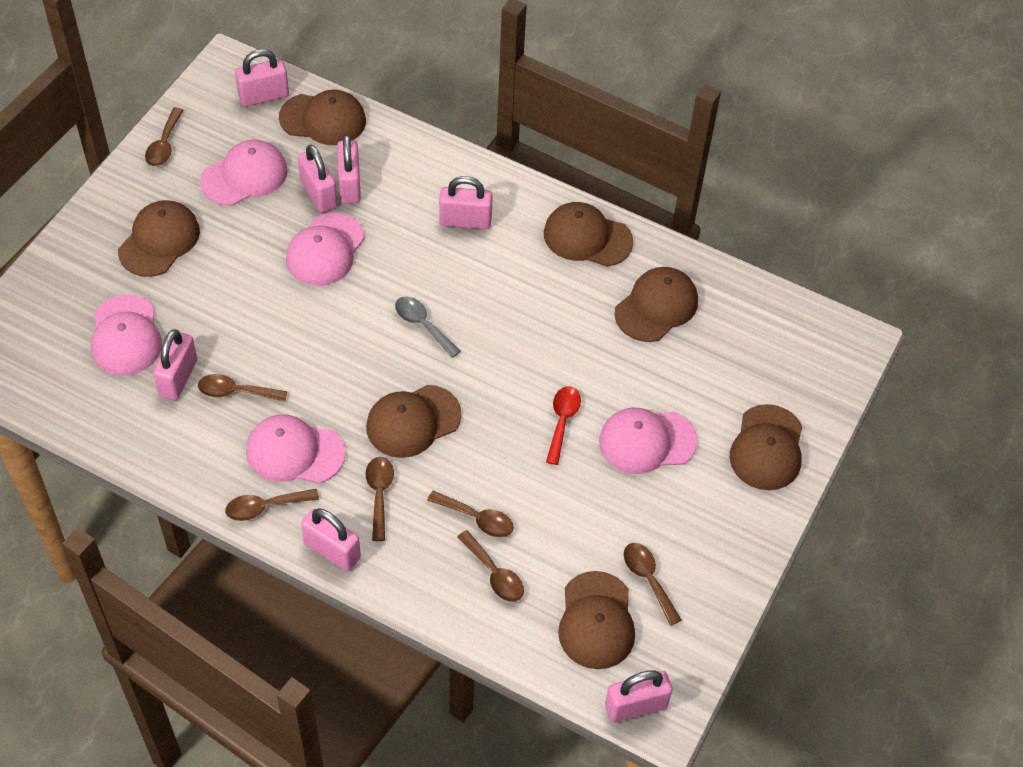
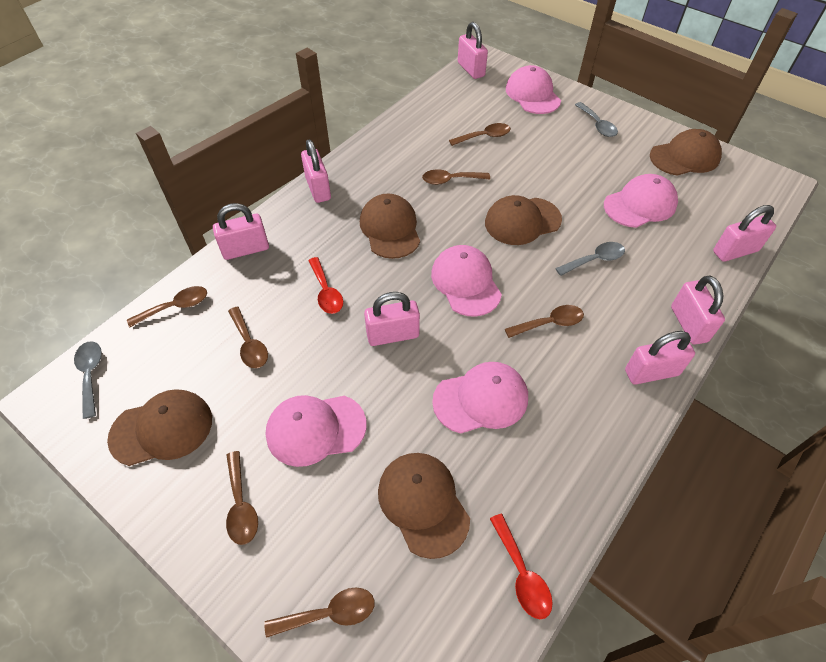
brown cap: [118,200,200,277] [279,90,366,145] [366,385,462,458] [544,202,633,267] [558,571,635,669] [614,267,698,342] [730,404,802,490] = 7 -> [107,389,212,466] [360,193,420,259] [378,453,470,559] [485,195,562,245] [650,129,722,176] = 5
grey spoon: [395,297,461,358] = 1 -> [74,341,102,419] [555,242,625,276] [575,102,618,137] = 3
red spoon: [546,386,581,465] = 1 -> [308,257,343,314] [490,514,553,619] = 2

